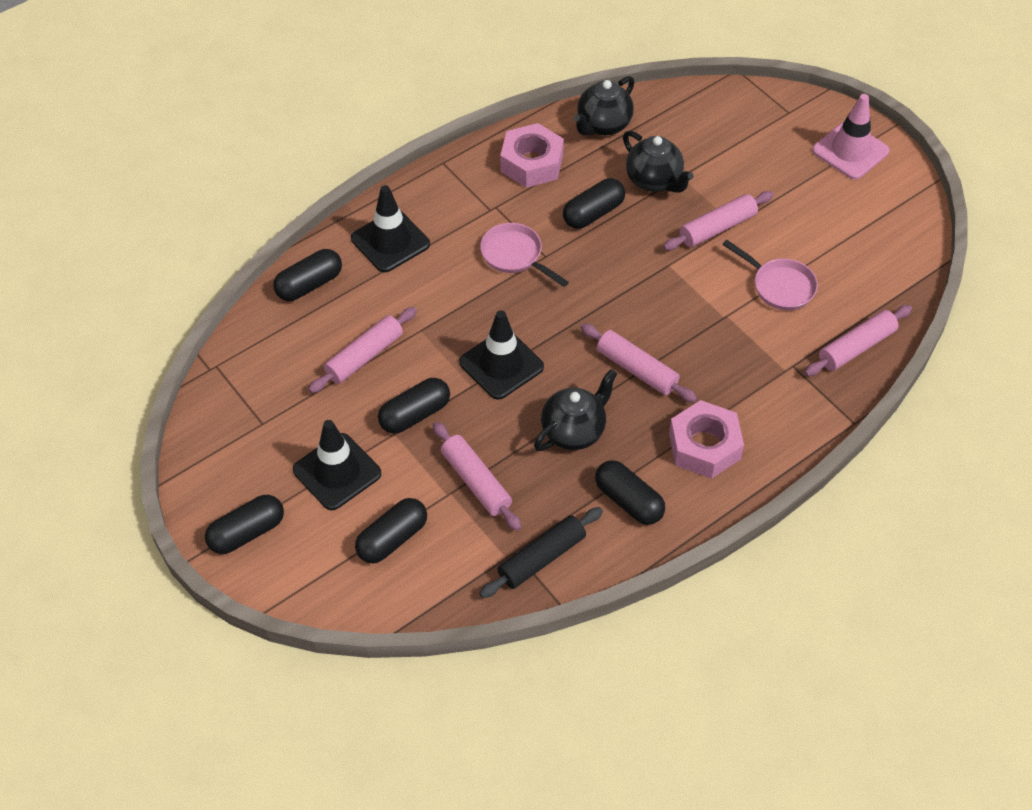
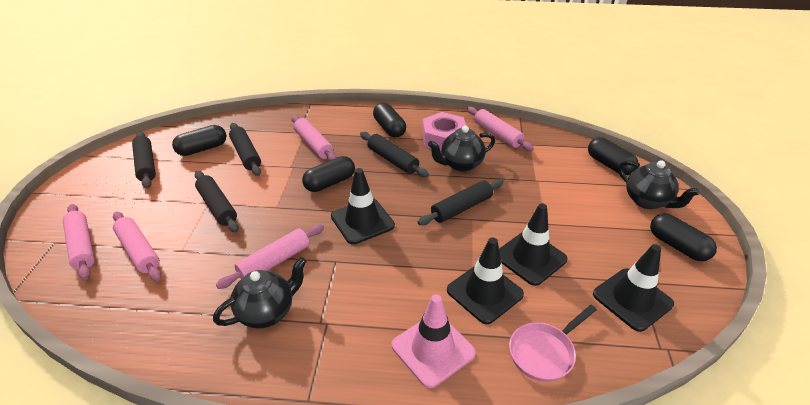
black capsule: [205,495,284,554] [273,249,342,301] [355,498,427,563] [378,378,450,434] [563,178,625,229] [595,460,665,525] = 6 -> [172,125,226,156] [302,156,355,192] [373,103,406,138] [588,137,638,175] [650,214,717,261] = 5
black rolling pin: [479,507,603,598] = 1 -> [132,131,156,189] [195,171,239,233] [229,123,261,176] [360,132,429,177] [418,179,504,225] = 5
black traffic cone: [293,420,381,510] [351,185,430,272] [459,310,544,400] = 3 -> [331,168,395,245] [447,238,524,324] [499,203,568,286] [593,244,674,332] = 4
pink nut: [500,123,564,188] [669,400,744,479] = 2 -> [422,112,466,151] = 1
pink pan: [480,223,569,287] [722,240,818,310] = 2 -> [509,305,597,382] = 1

